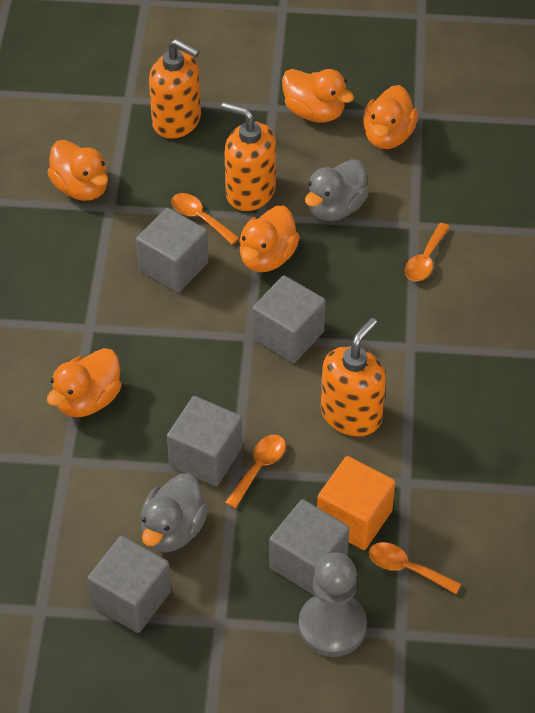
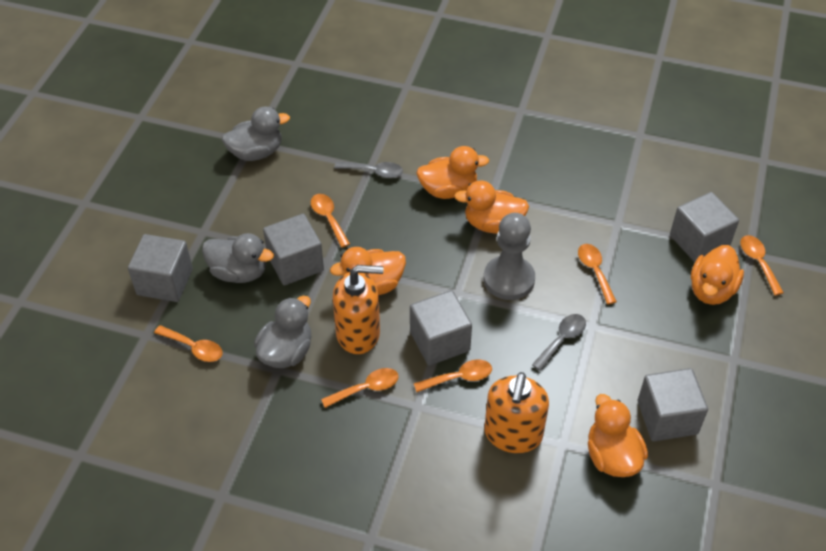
grey duck: [140,473,208,552] [305,159,369,221] = 2 -> [202,233,274,283] [222,106,290,161] [254,296,311,368] = 3
grey spoon: none = 0 -> [334,162,403,178] [532,314,586,371] = 2
orange cube: [317,456,395,550] = 1 -> none = 0
orange soap dispenser: [149,39,201,139] [221,102,276,211] [321,318,386,436] = 3 -> [333,265,384,354] [484,372,549,453] = 2
orange spoon: [171,193,239,244] [225,435,286,508] [369,542,461,594] [405,223,450,281] = 4 -> [154,325,223,362] [311,194,350,248] [321,368,399,408] [414,359,492,392] [578,244,617,304] [740,235,784,295] = 6

